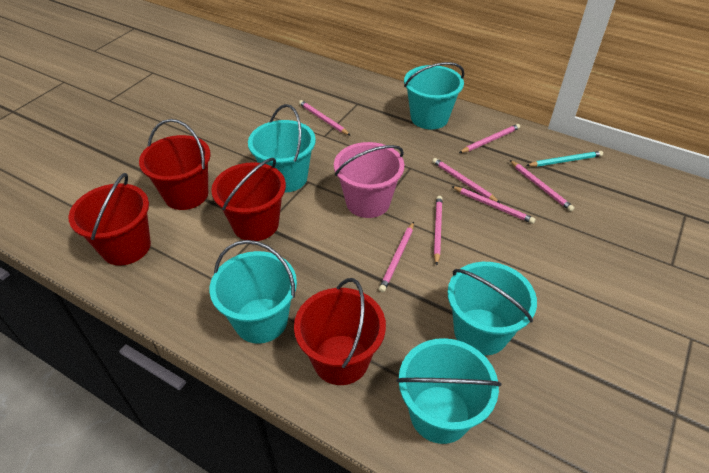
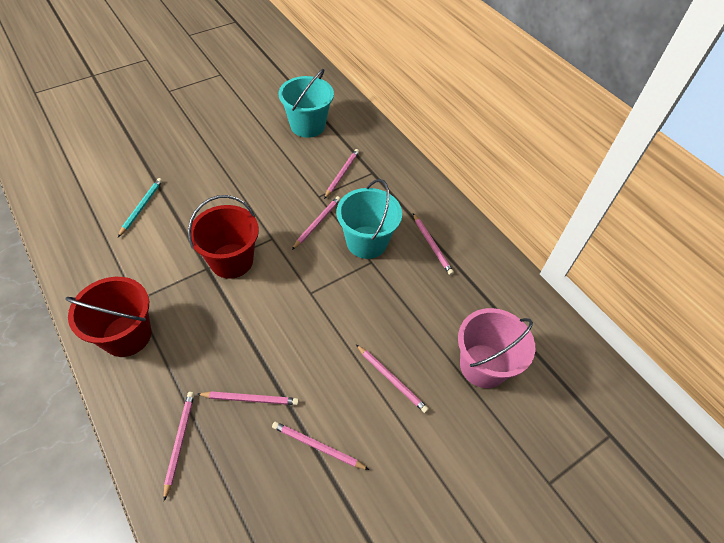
red bucket: [68,173,151,265] [139,119,211,210] [211,158,286,241] [294,278,386,385] = 4 -> [65,277,151,357] [188,195,259,279] = 2
turquoise bucket: [209,240,297,344] [248,104,316,193] [397,338,501,444] [404,62,464,129] [447,262,537,355] = 5 -> [279,69,334,138] [337,179,402,259] = 2

